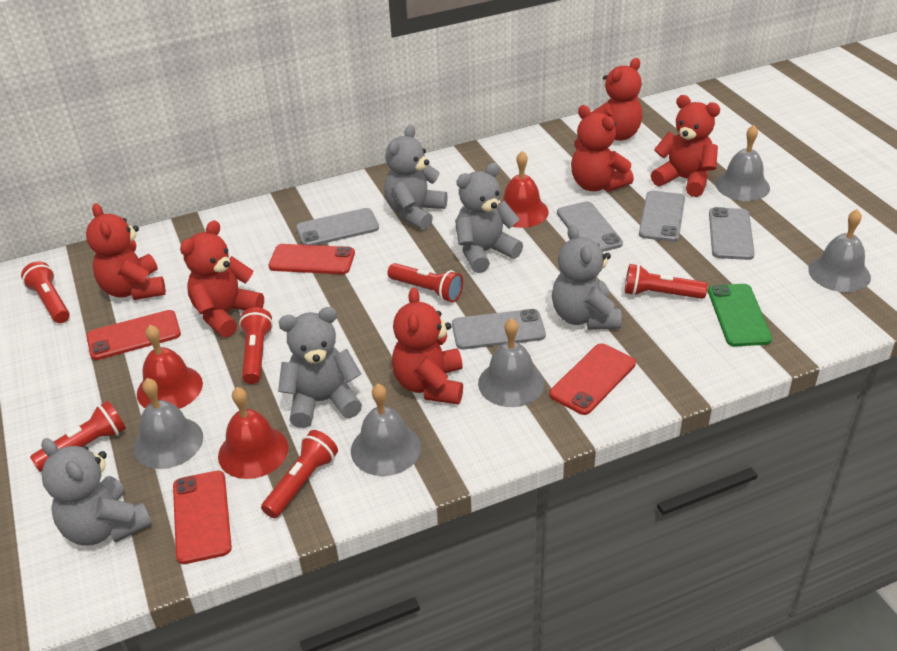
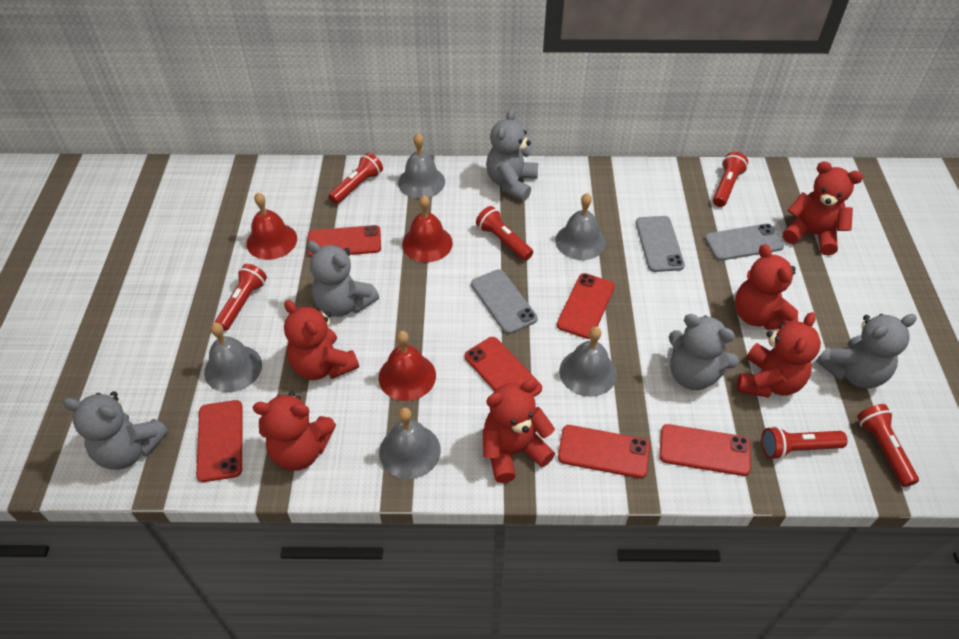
green phone: [708,284,772,346] = 1 -> none = 0
grey phone: [296,208,379,245] [452,309,546,349] [557,201,623,252] [639,191,685,242] [709,207,755,260] = 5 -> [471,269,538,334] [636,216,685,272] [705,224,784,261] = 3
red phone: [87,310,181,360] [173,471,232,564] [268,244,355,274] [549,343,636,415] = 4 -> [196,400,243,482] [307,225,381,257] [465,337,542,397] [557,273,615,339] [558,425,650,478] [659,424,751,476] = 6

